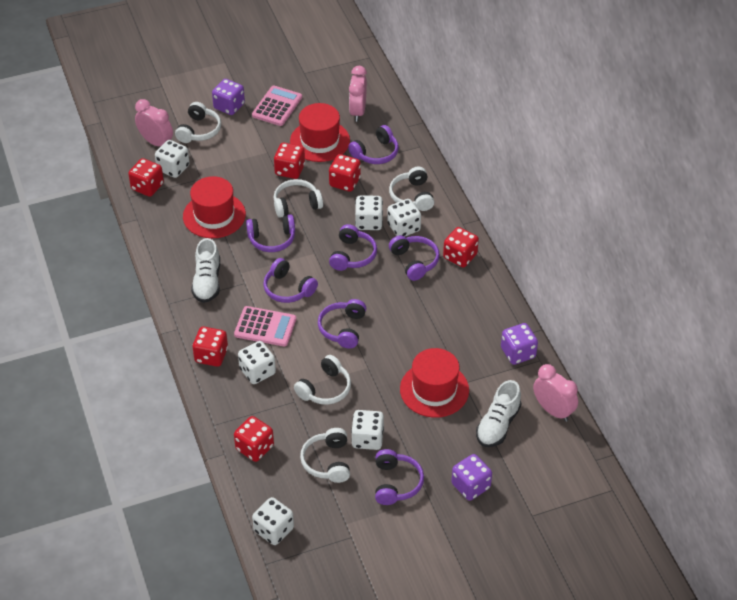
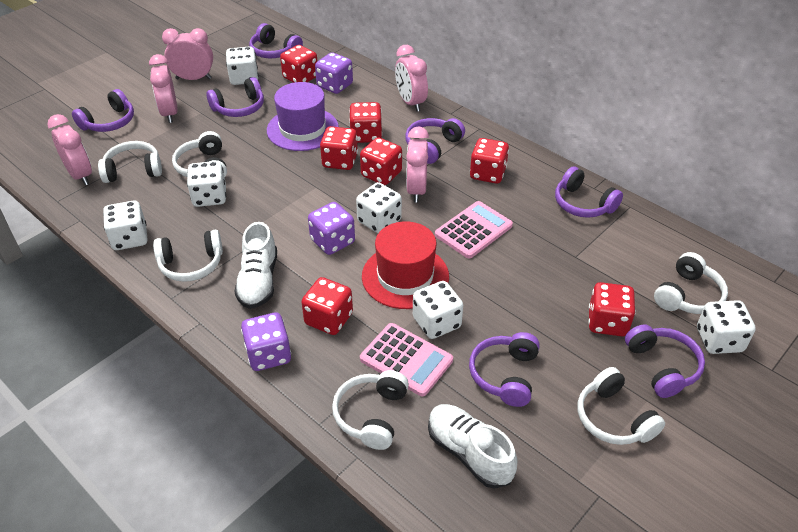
pink clock: [135,99,173,146] [349,66,367,122] [533,364,578,422] = 3 -> [47,114,92,185] [149,54,178,123] [162,28,213,80] [395,45,428,111] [406,126,429,203] = 5
purple hat: none = 0 -> [267,82,339,151] = 1
red dice: [128,158,164,197] [193,326,228,367] [234,416,274,462] [274,143,305,179] [329,154,361,192] [443,227,479,267] = 6 -> [280,45,317,83] [302,277,353,335] [320,126,358,170] [349,102,382,143] [360,137,402,185] [470,138,509,184] [588,282,636,337] = 7
red hat: [183,176,246,238] [290,103,350,162] [400,348,469,418] = 3 -> [362,221,449,309] = 1
white headphones: [175,102,221,143] [274,179,323,218] [294,355,351,405] [300,428,350,483] [389,167,434,211] = 5 -> [98,141,162,183] [153,230,223,282] [172,131,227,177] [332,370,409,450] [578,367,665,445] [654,252,728,314] = 6

